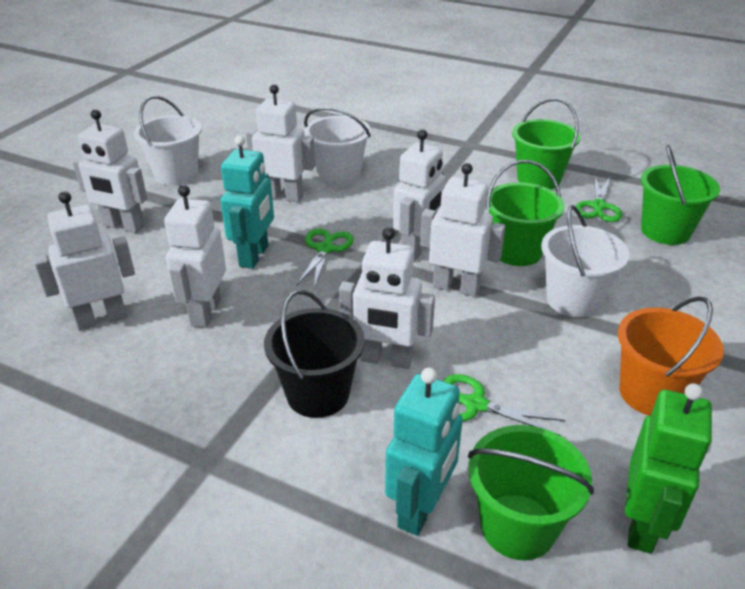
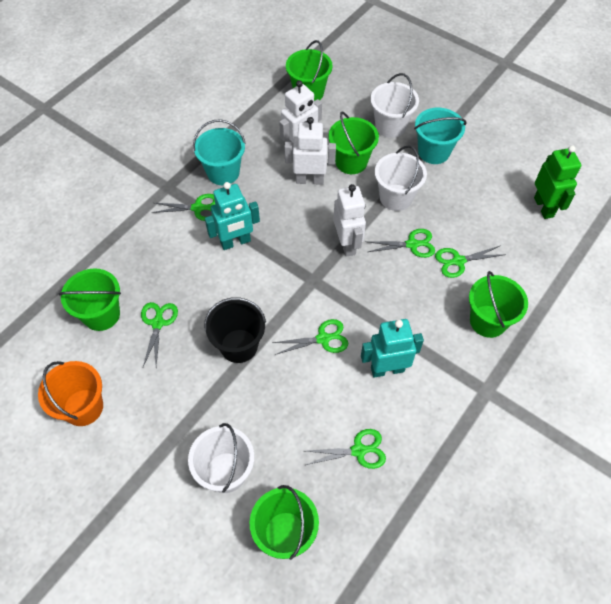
green bucket: [468,425,594,560] [486,160,564,266] [512,98,581,190] [641,145,720,245] = 4 -> [59,269,121,331] [250,485,319,560] [286,40,333,101] [328,111,379,174] [469,271,528,338] = 5
green scissors: [296,228,354,288] [443,374,565,436] [575,177,622,222] = 3 -> [141,302,178,367] [152,194,215,221] [273,319,348,355] [306,429,386,469] [368,229,435,258] [435,245,506,278] = 6
turquoise bucket: none = 0 -> [193,120,246,185] [414,108,467,164] = 2
white robot: [33,191,135,331] [73,109,147,233] [164,185,226,328] [246,84,315,203] [339,227,435,369] [393,129,445,261] [420,163,505,297] = 7 -> [279,80,322,150] [284,117,336,185] [333,184,366,257] = 3

